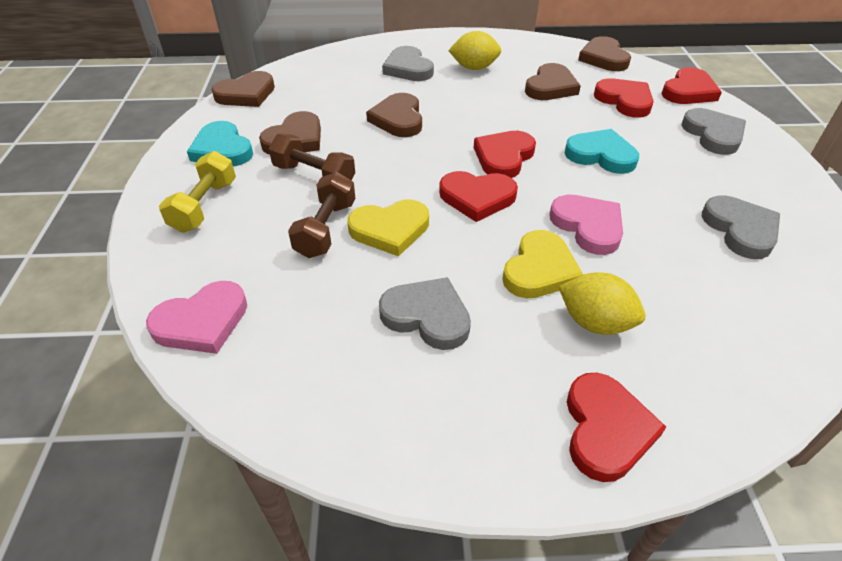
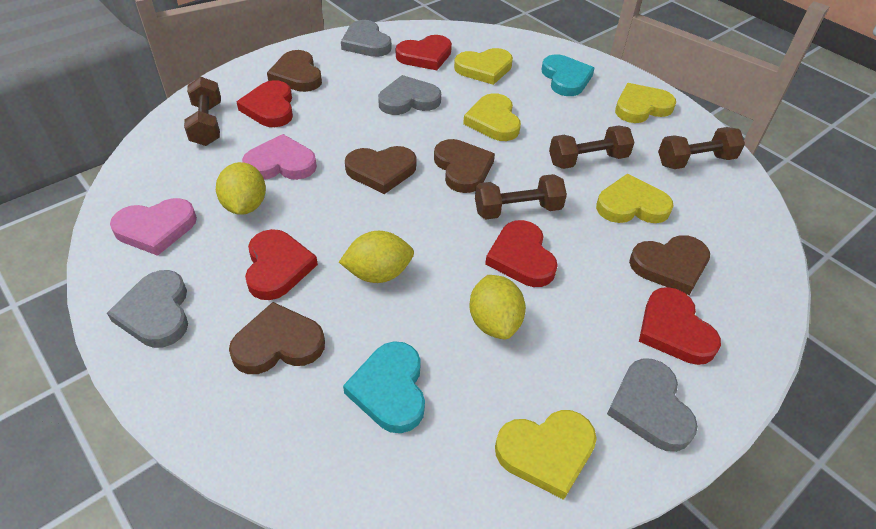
brown dumbbell: [269,134,355,180] [288,172,355,258] = 2 -> [184,77,221,146] [475,174,567,219] [549,125,635,169] [658,127,745,169] = 4
yellow dumbbell: [159,151,236,233] = 1 -> none = 0
yellow heart: [347,199,429,256] [502,230,583,298] = 2 -> [454,48,513,85] [463,93,521,141] [495,410,597,500] [596,174,673,223] [615,83,676,123] = 5
yellow lemon: [448,31,501,70] [559,272,646,335] = 2 -> [216,162,266,215] [339,231,414,283] [469,275,526,339] = 3

